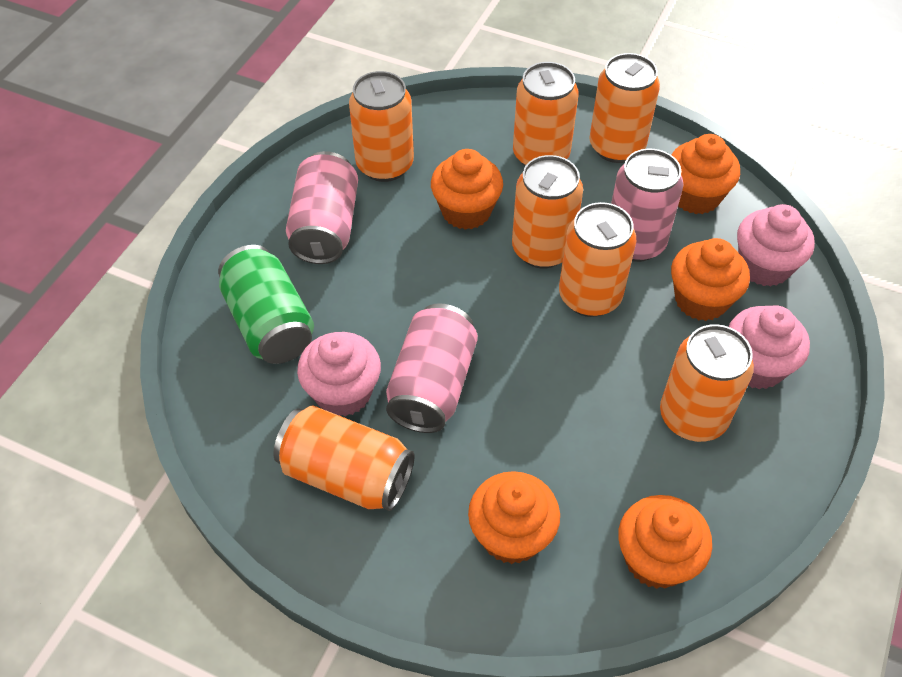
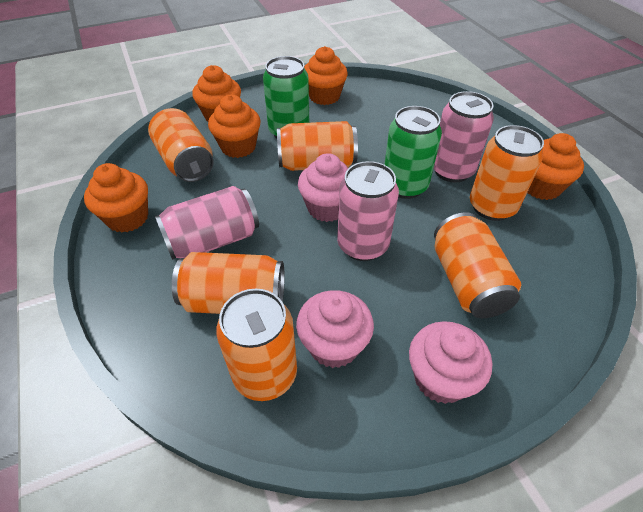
green can: [218,245,314,364] = 1 -> [263,56,309,138] [384,106,442,199] = 2
orange can: [273,405,415,511] [349,71,414,182] [512,155,583,268] [513,62,579,166] [559,202,636,317] [589,53,660,163] [660,324,754,442] = 7 -> [148,108,214,182] [172,252,284,314] [216,289,297,401] [277,121,358,171] [434,212,521,318] [470,125,544,221] = 6

